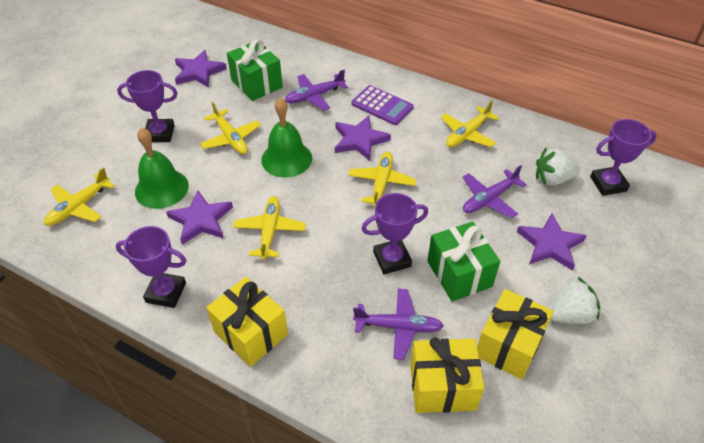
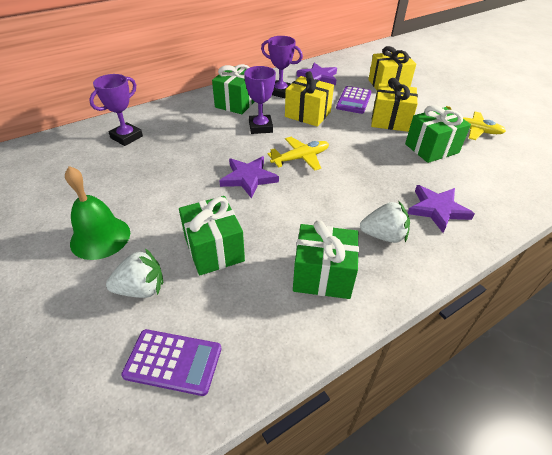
green bell: [135,127,189,209] [261,98,312,178] = 2 -> [65,166,130,260] = 1
green gift: [227,39,283,101] [427,222,500,302] = 2 -> [179,196,245,276] [212,64,255,114] [293,220,359,299] [405,105,471,163] = 4
purple calculator: [351,85,414,125] = 1 -> [121,329,221,396] [336,86,372,114] = 2
purple plane: [285,70,348,111] [353,289,444,360] [463,165,527,218] = 3 -> none = 0
purple star: [166,191,233,245] [175,50,227,88] [335,115,391,161] [517,214,587,271] = 4 -> [219,156,279,199] [297,63,337,85] [408,185,475,233] = 3
purple trophy: [116,226,187,308] [117,70,177,142] [362,193,428,274] [590,119,657,196] = 4 -> [89,74,143,146] [244,66,276,134] [261,36,303,98] = 3
yellow plane: [44,167,115,226] [200,102,261,154] [233,196,306,260] [348,152,416,207] [441,100,499,147] = 5 -> [268,137,329,171] [446,106,506,140] = 2

